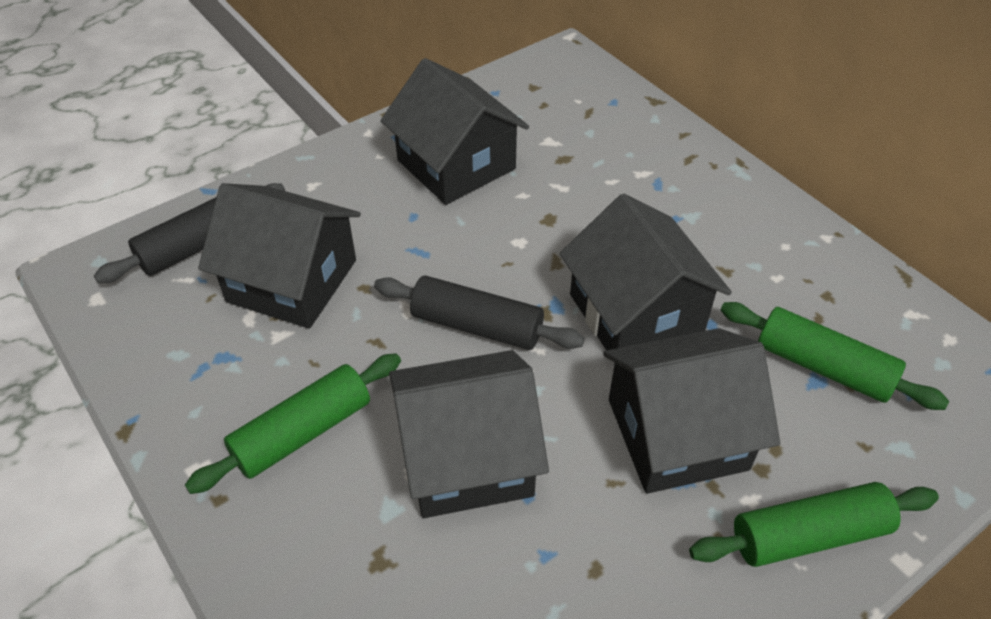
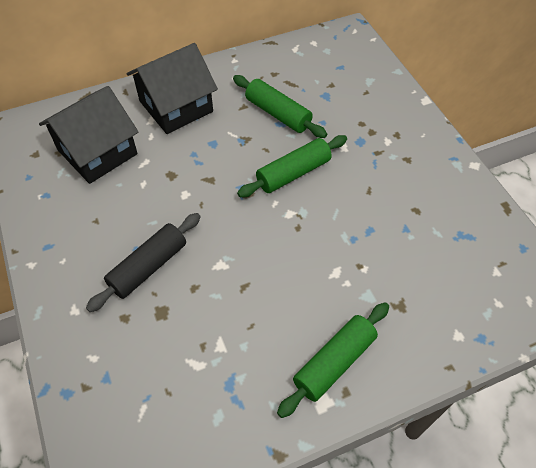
black house: [198,183,361,329] [381,58,529,205] [389,350,549,518] [560,193,732,363] [603,328,780,494] = 5 -> [39,86,138,184] [126,43,218,134] = 2
black rolling pin: [94,183,285,283] [374,275,585,350] = 2 -> [86,213,201,312] = 1

